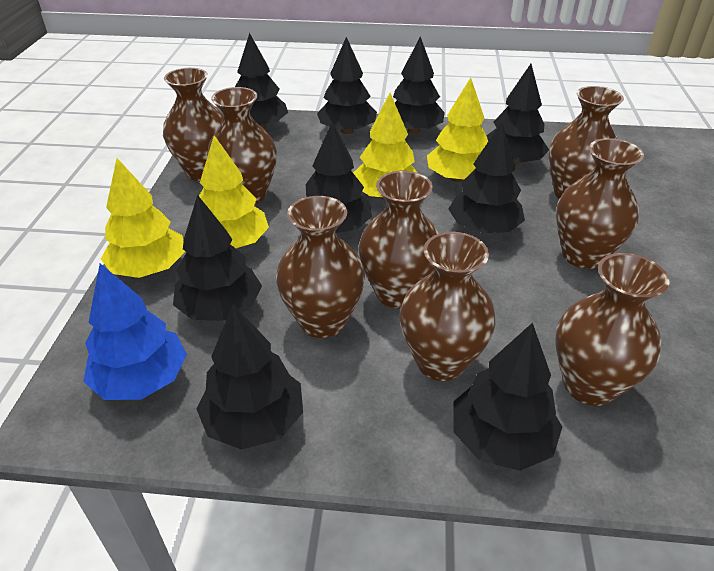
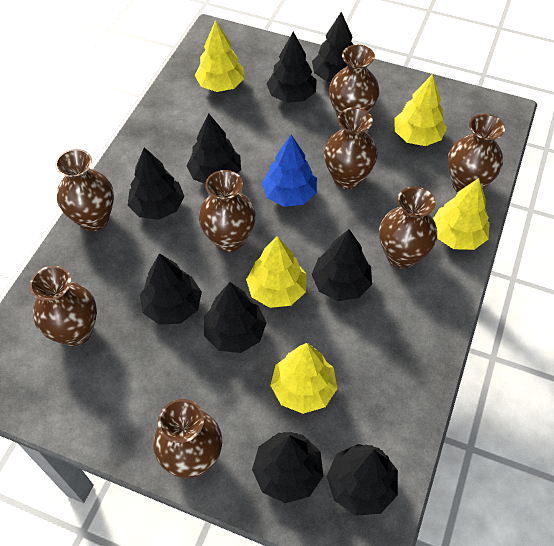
yellow tree: [101,158,185,278] [199,135,269,248] [353,93,418,200] [427,78,488,182] = 4 -> [195,21,244,92] [246,236,307,308] [270,343,337,414] [395,74,447,146] [433,178,490,250] = 5

